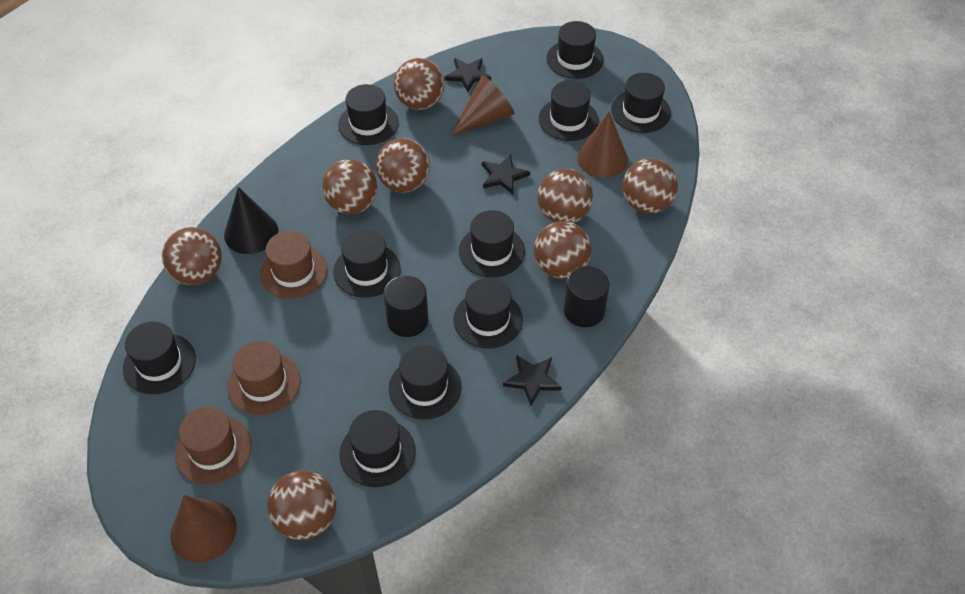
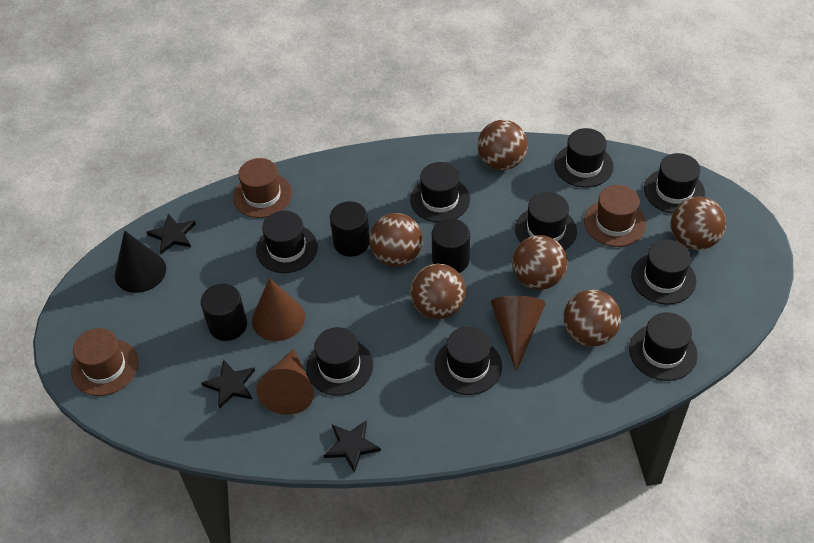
black cylinder: [383,276,429,337] [564,266,610,327] = 2 -> [201,284,247,341] [330,201,370,257] [432,219,470,273] = 3
black hat: [123,321,196,394] [333,229,401,298] [338,84,399,145] [339,410,416,487] [389,345,462,420] [453,278,523,349] [459,210,525,278] [539,80,599,141] [546,21,604,79] [611,73,671,133] = 10 -> [256,211,318,273] [306,327,373,396] [410,162,470,222] [435,326,502,395] [515,192,577,250] [554,128,614,187] [629,312,698,381] [631,240,696,304] [644,153,705,214] = 9
brown ball: [162,227,222,285] [267,470,336,540] [322,159,378,214] [376,138,430,193] [394,58,444,110] [534,221,592,279] [537,169,593,223] [622,158,678,214] = 8 -> [369,213,423,267] [410,264,466,319] [478,120,528,170] [512,235,567,290] [563,290,621,347] [671,197,726,250] = 6

